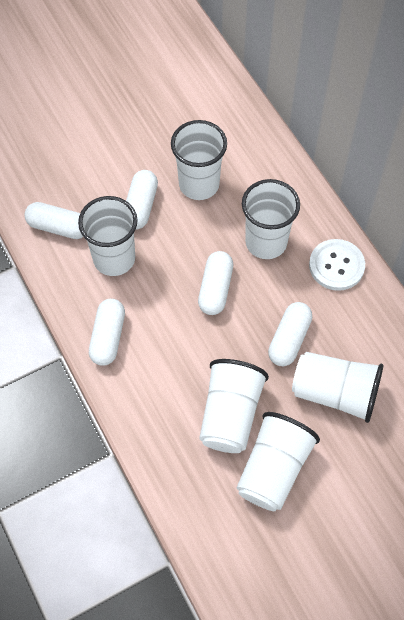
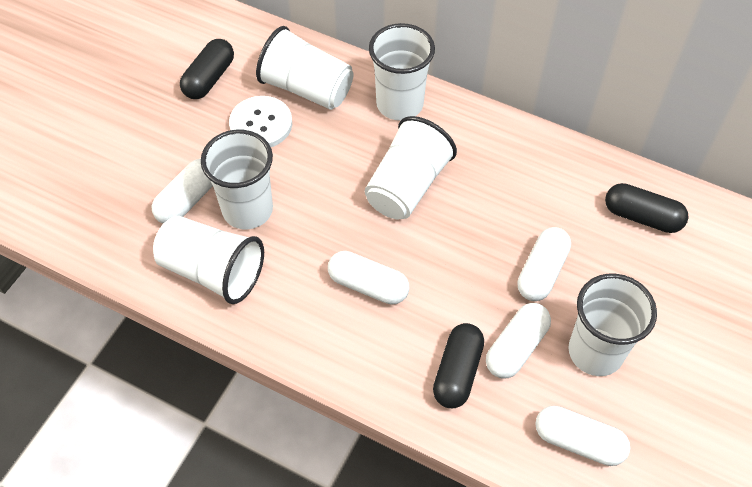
black capsule: none = 0 -> [180,39,234,99] [433,323,484,408] [605,183,689,233] = 3

